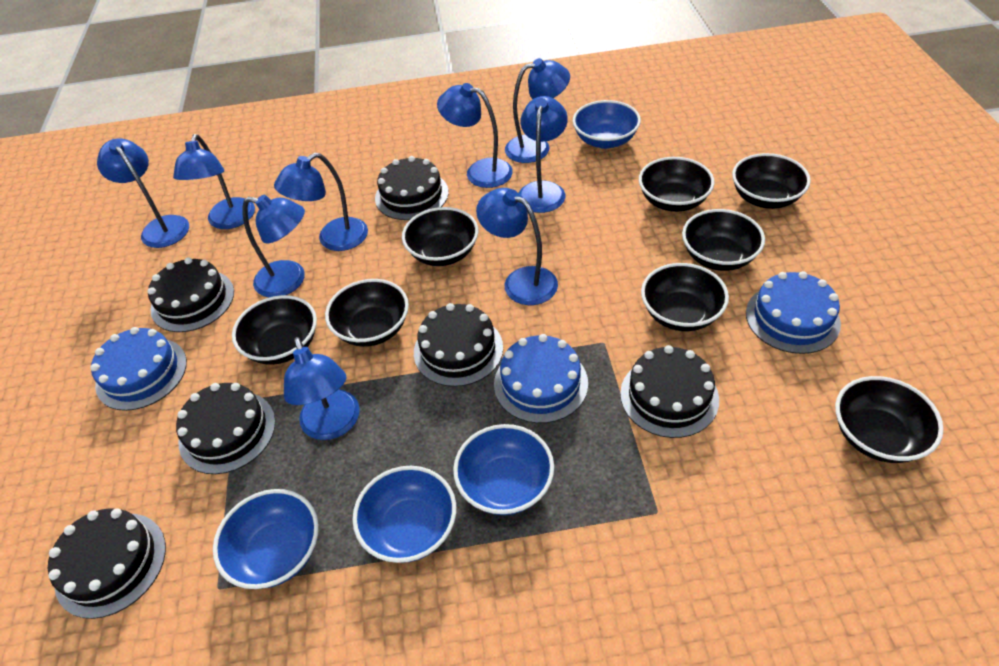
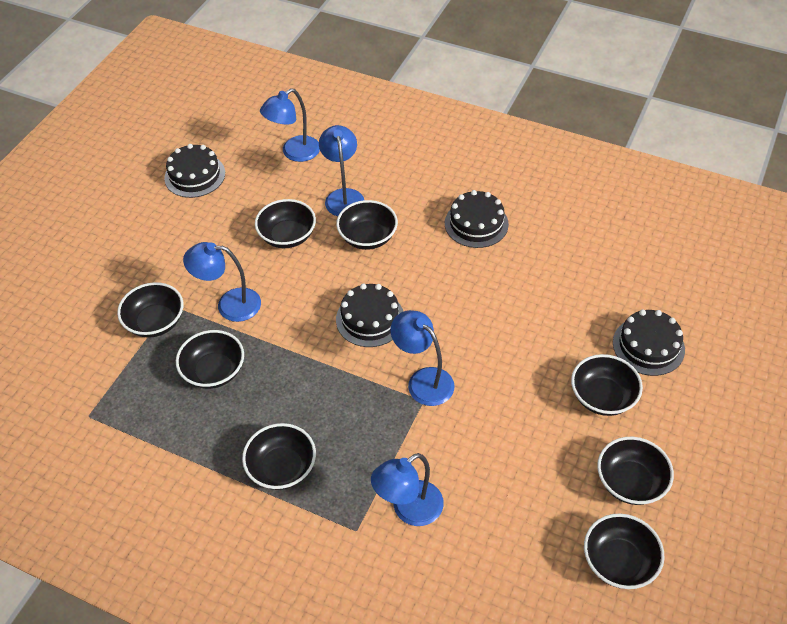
black cake: [48,508,166,619] [148,257,234,332] [176,383,275,474] [375,156,449,220] [414,303,503,387] [620,345,719,438] = 6 -> [164,144,225,198] [336,284,404,347] [445,190,509,248] [613,310,685,376] = 4
blue bowl: [213,489,319,589] [352,466,456,563] [453,424,554,515] [572,100,641,149] = 4 -> none = 0
blue cake: [90,327,187,411] [494,334,588,423] [746,271,841,354] = 3 -> none = 0
blue lamp: [97,138,189,248] [173,134,255,229] [242,195,305,297] [274,153,368,251] [284,337,360,440] [437,83,513,188] [476,188,558,305] [505,58,570,163] [519,96,568,213] = 9 -> [183,242,261,322] [260,88,320,162] [319,125,364,216] [371,453,444,526] [391,310,455,406] = 5

